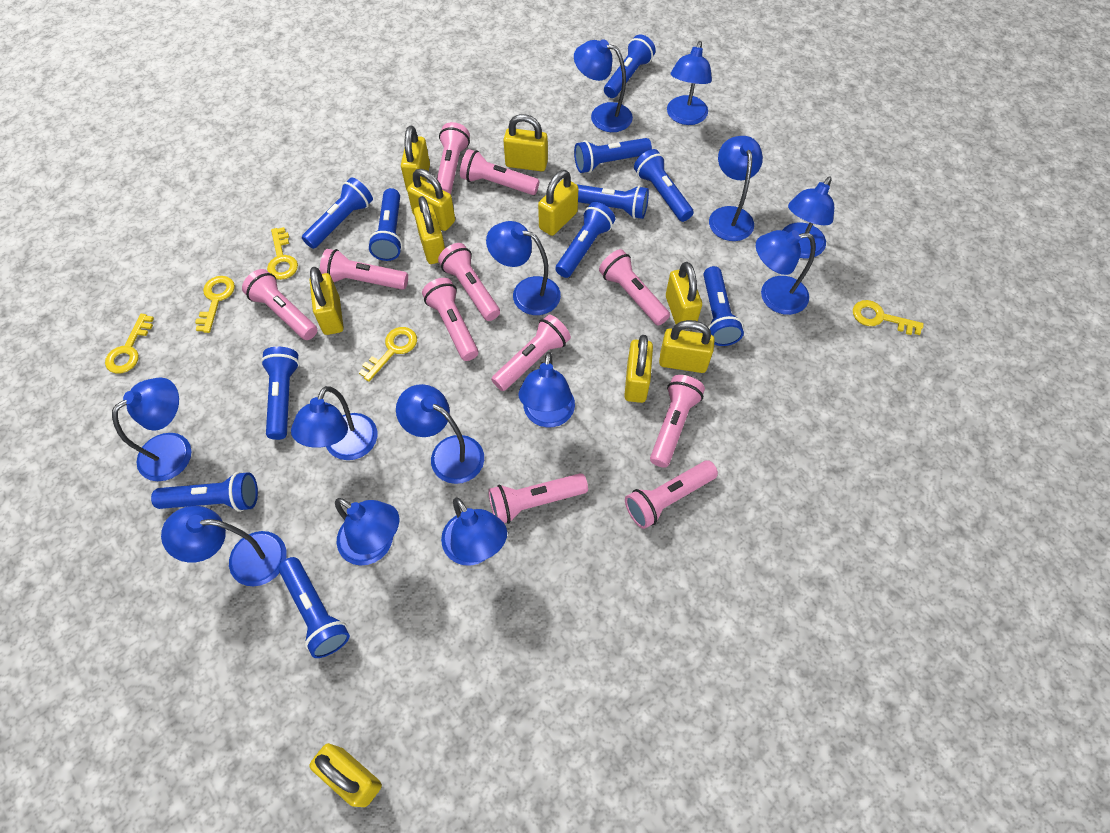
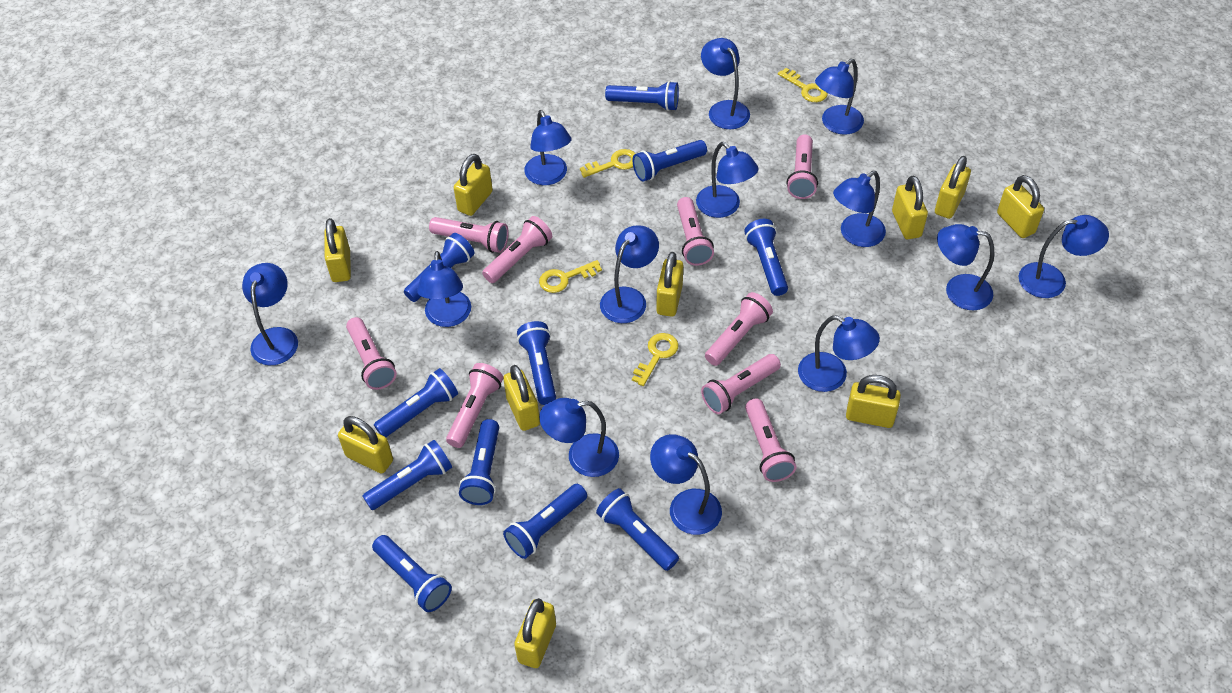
pink flashlight: [242,269,317,340] [320,249,408,290] [422,278,478,361] [437,122,470,195] [438,243,500,321] [460,149,540,195] [488,473,588,524] [491,315,571,391] [599,249,670,326] [625,460,718,529] [650,375,705,468] = 11 -> [346,317,397,390] [429,217,509,253] [446,363,503,448] [482,216,552,283] [677,197,714,266] [701,354,781,414] [705,292,773,366] [745,398,797,482] [787,134,818,199] = 9
yellow key: [105,314,154,373] [195,276,235,333] [267,227,298,280] [359,327,417,382] [853,300,924,335] = 5 -> [539,260,602,293] [580,149,636,178] [632,333,679,386] [778,68,828,102] = 4

